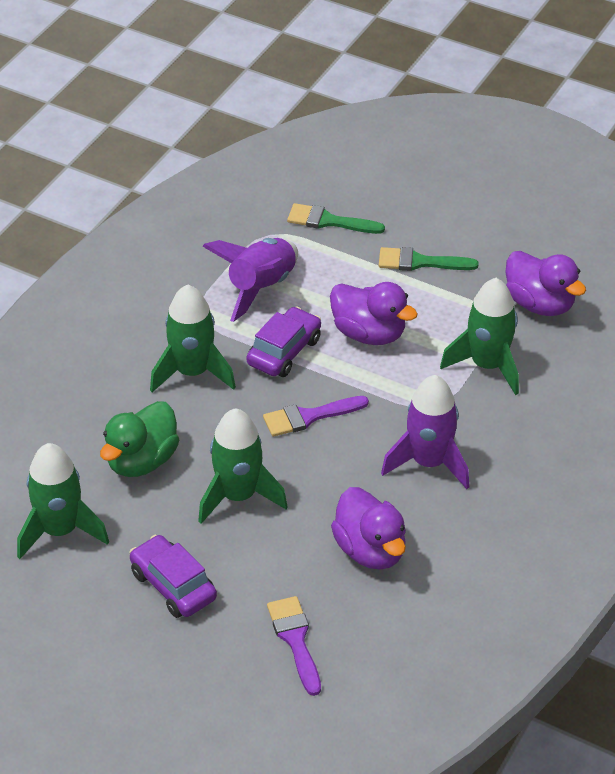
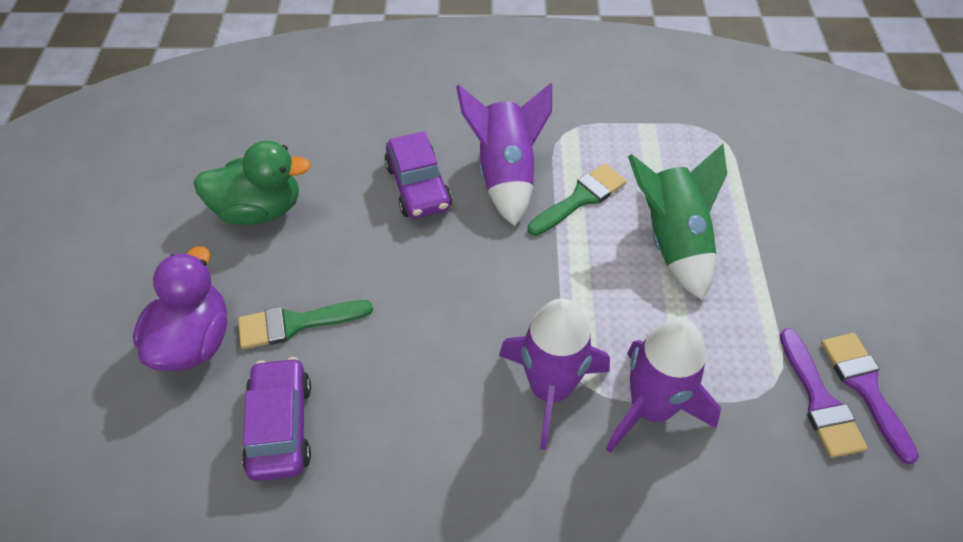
green rocket: [17,443,109,559] [150,284,236,392] [198,408,288,524] [440,278,519,395] = 4 -> [628,144,727,301] = 1
purple duck: [330,282,418,345] [331,487,406,570] [505,251,586,316] = 3 -> [133,246,227,371] = 1
purple rocket: [202,238,298,322] [381,375,469,489] = 2 -> [456,83,552,226] [499,298,610,450] [606,319,721,452] = 3

